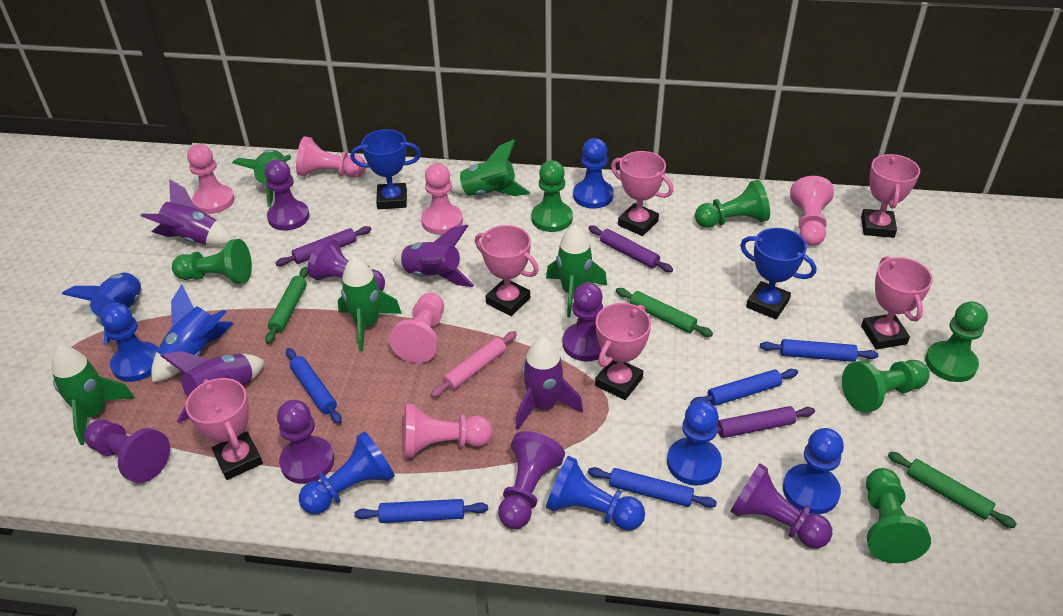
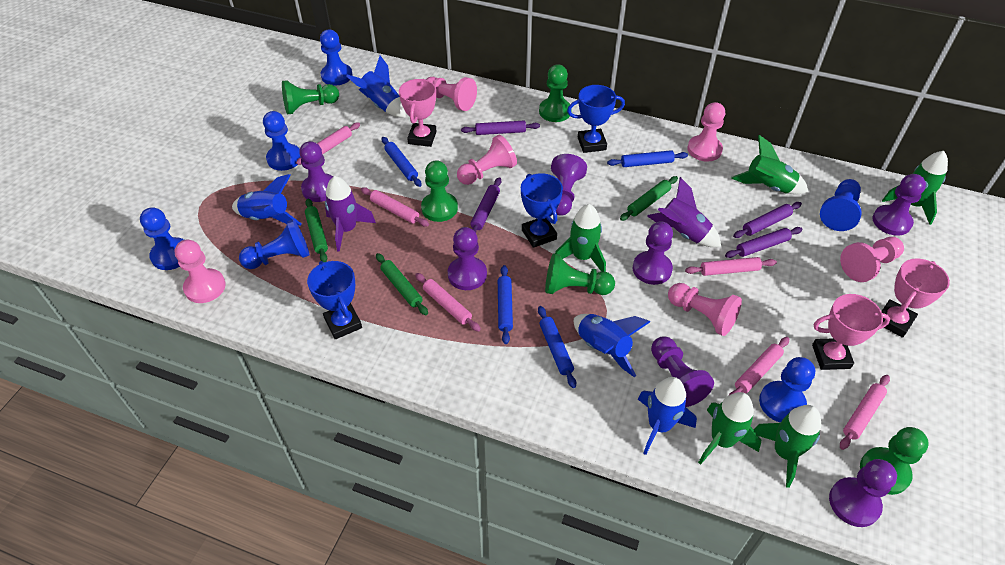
blue rocket: [62,272,141,345] [151,284,233,383] = 2 -> [232,174,302,226] [346,56,406,117] [574,314,650,377] [638,377,697,455] = 4
blue rolling pin: [286,348,342,424] [354,499,488,523] [588,467,717,508] [690,369,798,406] [760,339,879,362] = 5 -> [381,137,422,187] [498,265,513,344] [538,306,576,388] [607,150,688,167] = 4
blue trophy: [350,129,421,209] [740,228,816,319] = 2 -> [307,261,362,339] [521,173,563,248] [567,85,625,153] = 3
green pawn: [172,239,252,284] [531,160,573,232] [695,180,770,228] [842,360,930,413] [866,468,931,563] [925,301,988,382] = 6 -> [282,80,339,114] [421,160,458,222] [539,65,572,122] [545,253,615,295] [860,427,929,495] = 5
pink rolling pin: [431,331,517,398] = 1 -> [296,122,360,165] [361,187,429,227] [415,273,481,332] [685,257,777,276] [729,337,789,395] [840,375,890,450] = 6
pink trophy: [185,378,263,480] [475,225,539,316] [595,303,651,400] [611,151,673,236] [861,154,920,238] [861,256,933,349] = 6 -> [399,79,437,147] [812,294,890,370] [881,258,950,338] = 3
purple rocket: [141,179,233,246] [161,351,265,423] [393,225,474,287] [516,337,583,430] = 4 -> [325,176,376,252] [647,177,721,247] = 2
purple rolling pin: [276,226,371,266] [588,226,673,272] [717,406,815,438] = 3 -> [461,121,540,135] [470,177,501,232] [725,227,802,258] [733,202,802,238] = 4

